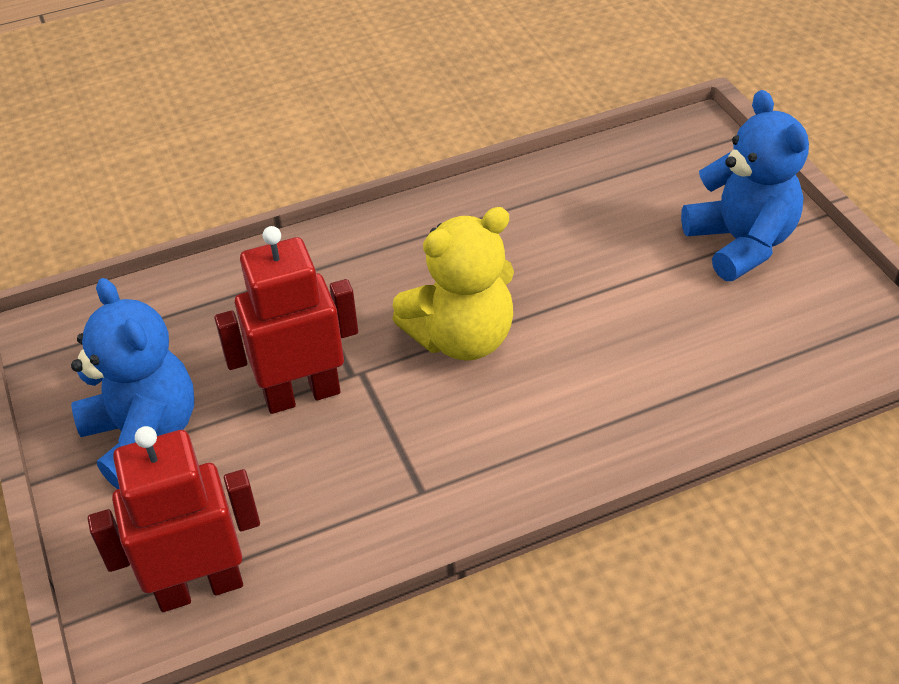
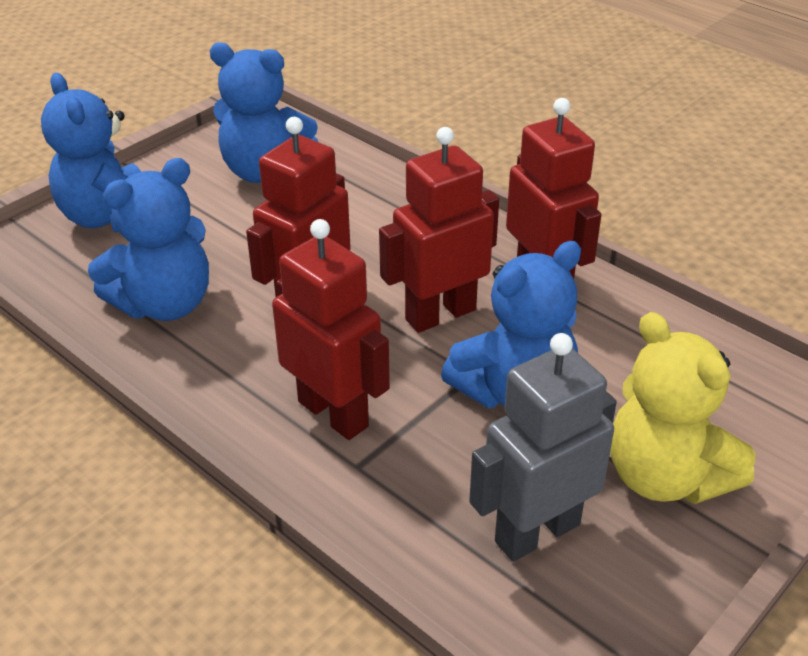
blue teddy bear: [71,278,194,489] [681,90,809,281] = 2 -> [41,73,141,232] [88,158,209,321] [210,42,318,183] [441,241,581,408] = 4
grey robot: none = 0 -> [469,333,617,562] = 1
red robot: [88,426,260,612] [214,226,358,414] = 2 -> [246,117,351,297] [272,219,390,440] [379,127,499,333] [506,98,601,279] = 4

